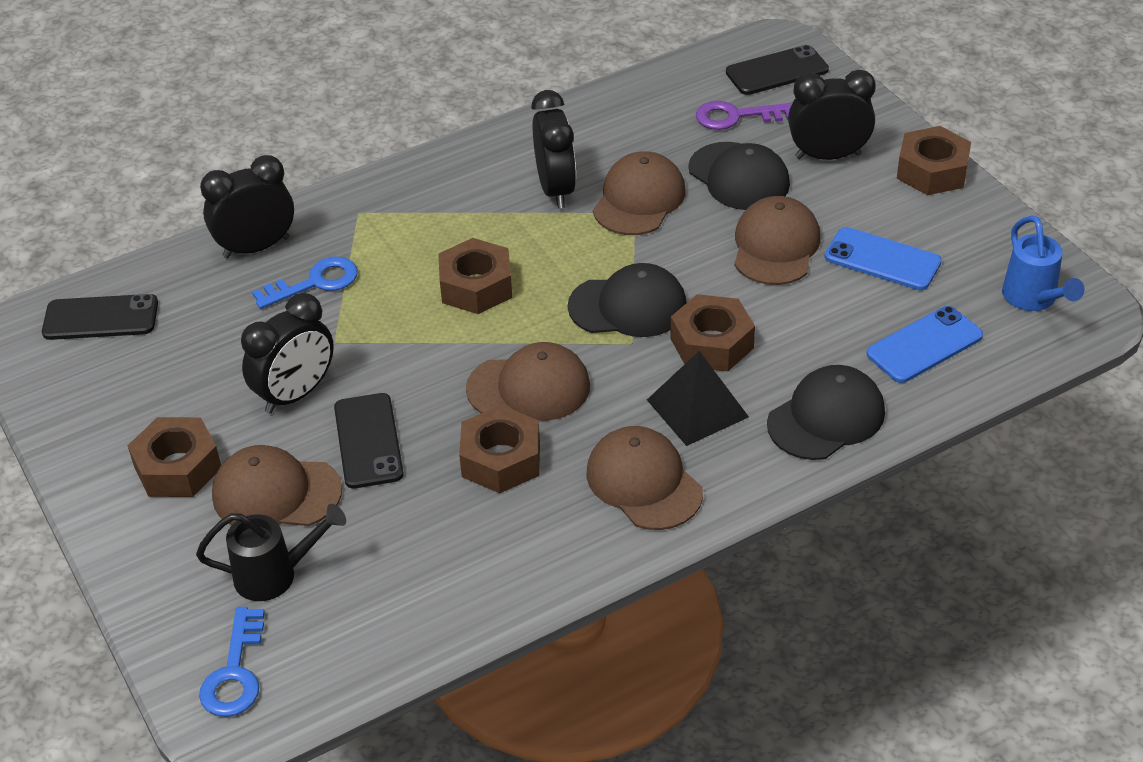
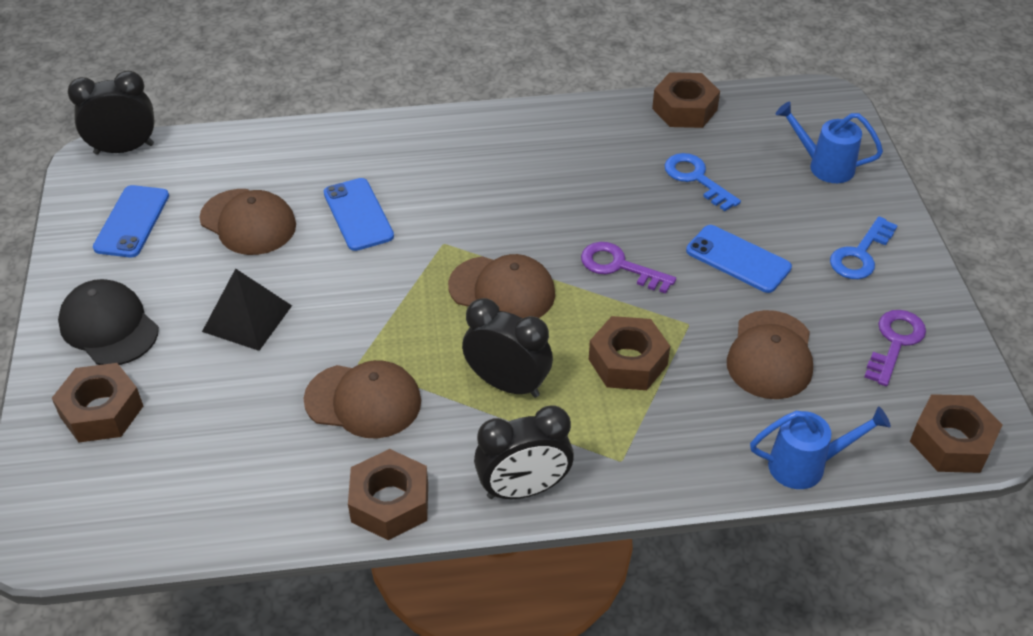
black cap: [568,263,687,337] [688,142,790,210] [767,365,885,460] = 3 -> [58,279,159,365] = 1
black clock: [200,155,294,258] [241,293,334,414] [531,90,576,208] [788,70,876,160] = 4 -> [68,71,155,155] [462,298,553,398] [474,405,574,499] = 3
black phone: [42,294,158,340] [334,393,404,489] [726,45,829,95] = 3 -> none = 0
black watering can: [196,504,346,601] = 1 -> none = 0
blue phone: [824,227,942,290] [866,306,983,383] = 2 -> [93,185,169,258] [324,178,394,251] [686,225,792,293] = 3
blue watering can: [1002,216,1084,311] = 1 -> [750,406,891,489] [776,102,883,183] = 2
brown cap: [212,445,342,526] [466,342,590,421] [586,426,703,530] [593,151,686,235] [734,196,820,285] = 5 -> [199,189,296,255] [303,360,421,439] [448,254,555,318] [727,310,813,399] = 4
purple key: [696,101,792,130] = 1 -> [581,242,676,294] [864,310,926,386] = 2

